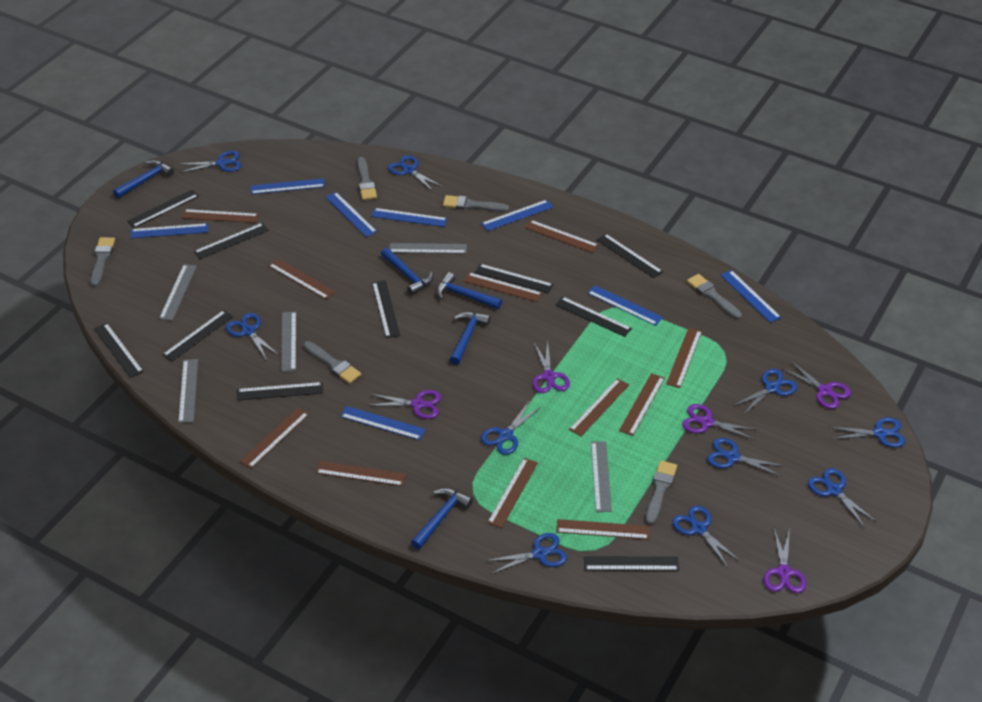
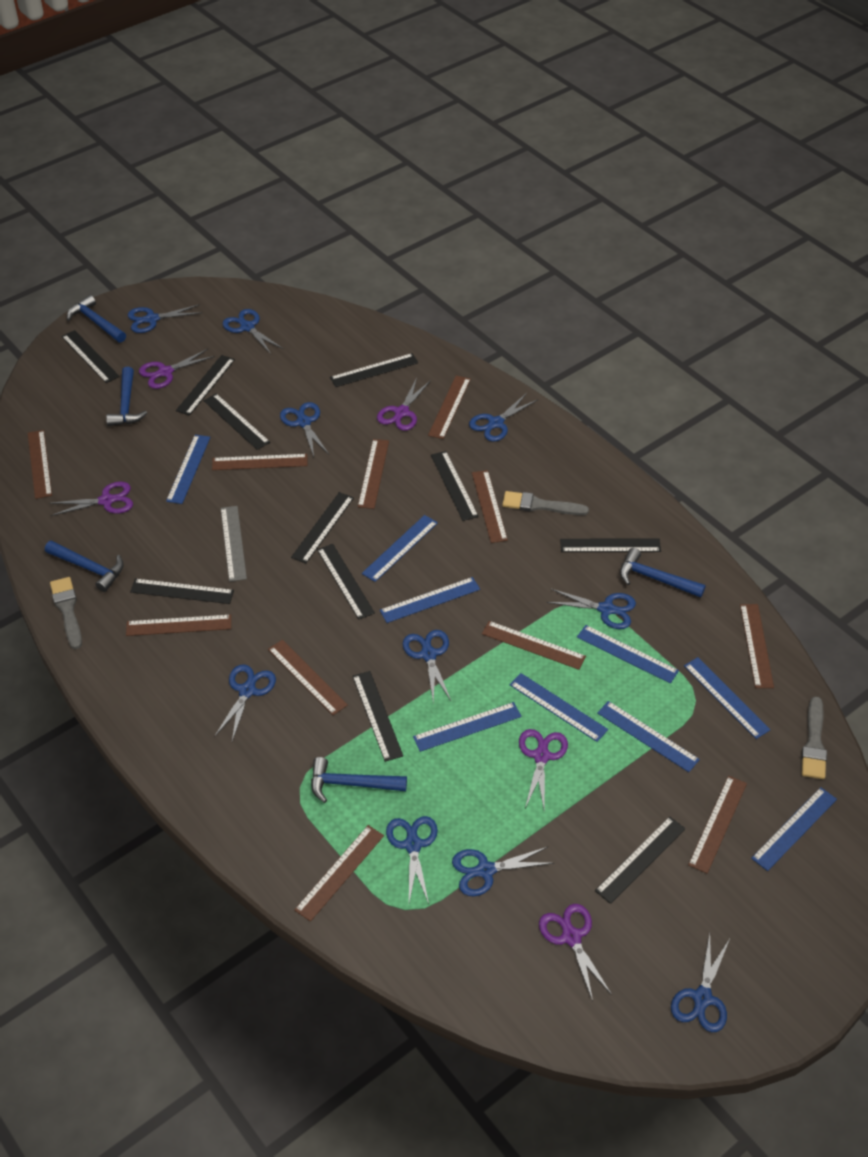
black ruler: [94,323,144,378] [128,190,199,228] [162,310,233,362] [194,223,269,259] [237,382,323,400] [372,280,400,338] [475,264,553,293] [555,297,632,337] [584,556,679,571] [597,234,663,278] = 10 -> [62,330,119,383] [130,578,234,604] [176,355,235,416] [204,393,270,450] [291,492,354,563] [317,544,375,620] [330,353,418,387] [352,671,403,762] [431,451,479,521] [560,538,661,552] [595,816,685,904] = 11
blue ruler: [130,223,208,238] [250,178,325,194] [325,192,377,237] [340,406,426,440] [371,208,448,227] [481,200,553,231] [587,285,663,326] [721,270,781,323] = 8 -> [166,435,210,504] [362,515,438,582] [380,577,480,623] [413,702,522,752] [509,673,608,742] [577,625,679,683] [597,701,700,772] [684,657,770,739] [751,787,837,871] = 9
grey brush: [90,237,115,287] [303,341,361,384] [357,157,377,200] [443,195,509,212] [646,461,677,525] [687,274,742,319] = 6 -> [50,577,82,649] [502,491,589,515] [802,697,827,779] = 3
grey ruler: [159,264,197,321] [178,359,198,423] [281,312,296,372] [389,243,467,254] [591,441,612,512] = 5 -> [221,506,247,582] = 1

